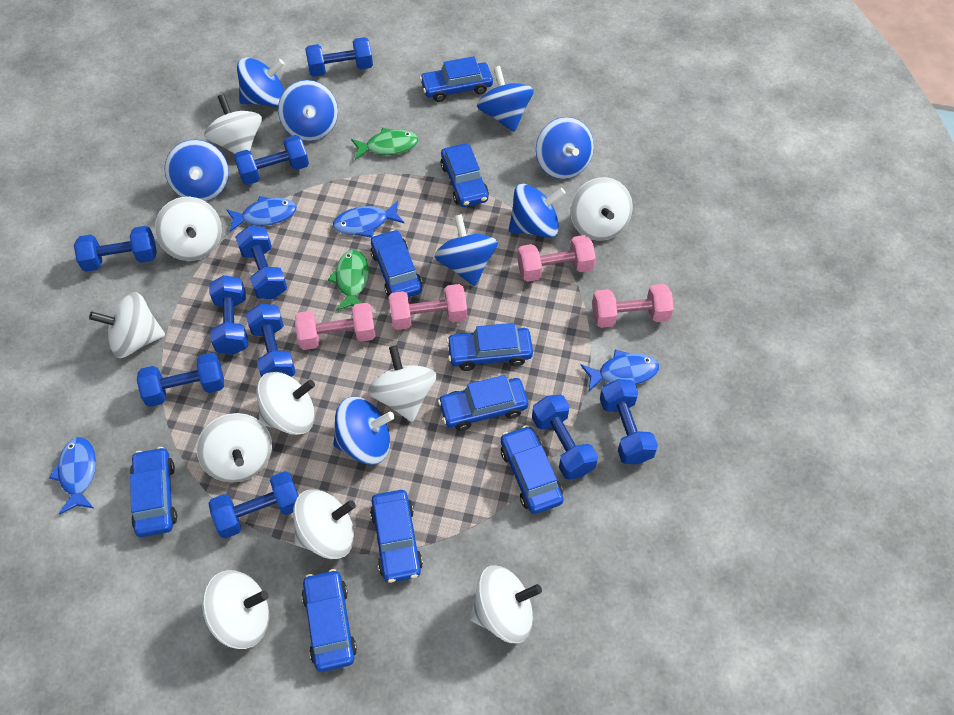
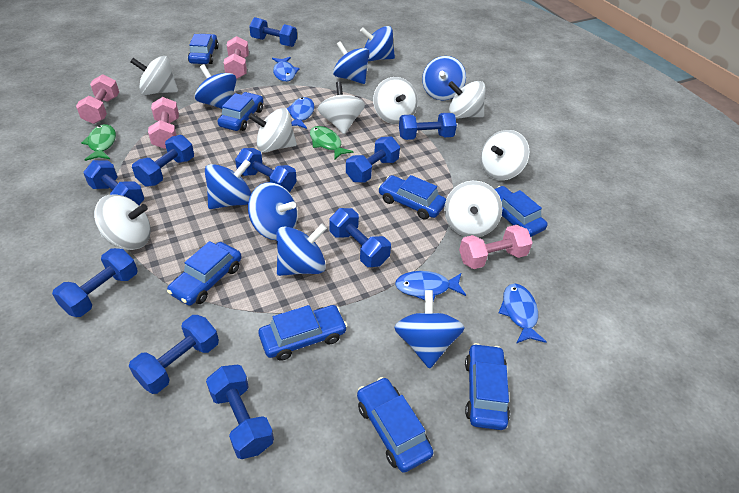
blue car: [130,447,177,537] [302,569,357,672] [370,490,423,583] [371,229,423,297] [420,56,493,102] [438,375,528,431] [441,144,489,207] [446,323,533,371] [501,425,564,514] = 9 -> [167,241,241,306] [188,34,219,64] [218,92,263,131] [259,305,347,361] [357,377,434,473] [378,175,446,220] [465,343,510,430] [495,186,548,237] = 8
white spinning top: [89,292,165,358] [155,197,222,261] [197,413,272,482] [202,570,269,649] [204,94,262,154] [256,372,315,435] [293,490,356,559] [368,345,437,422] [470,565,542,643] [571,177,633,241] = 10 -> [94,195,151,250] [130,56,178,95] [248,108,297,153] [318,82,365,134] [373,77,418,124] [444,181,502,237] [448,81,486,119] [480,130,530,180] = 8

